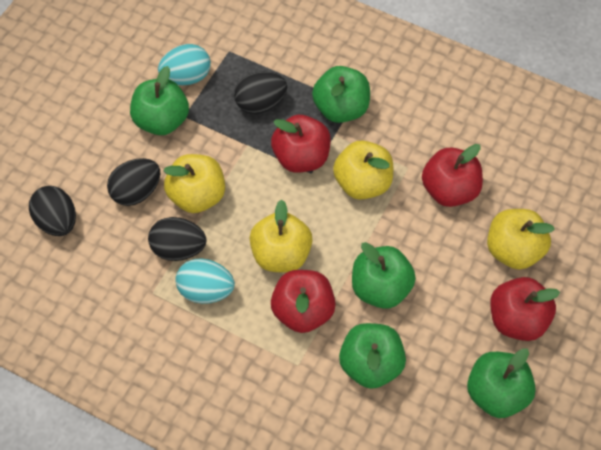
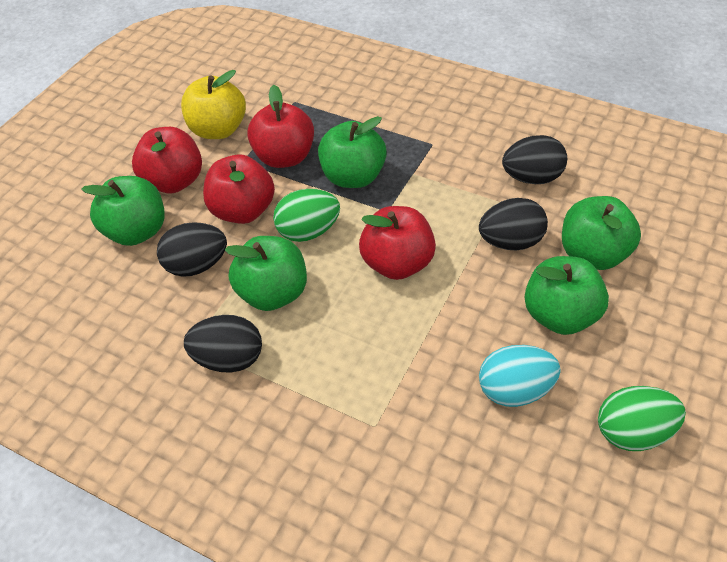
green egg: none = 0 -> [273,189,340,242] [598,386,686,451] = 2
turquoise egg: [158,44,211,85] [176,258,235,304] = 2 -> [479,345,561,407] = 1
yellow apple: [163,154,225,213] [250,200,313,272] [333,140,393,200] [487,209,555,270] = 4 -> [181,70,246,139] = 1

